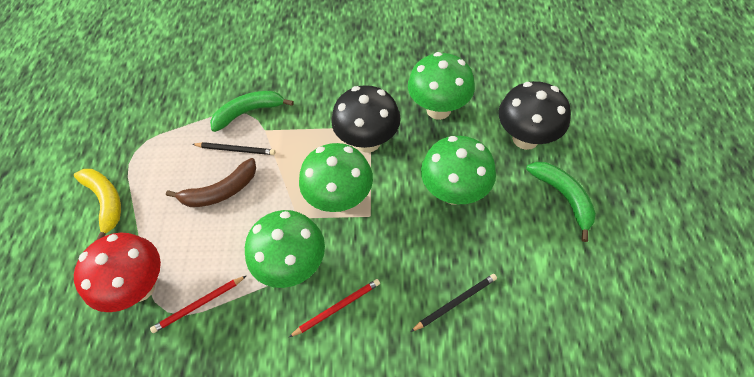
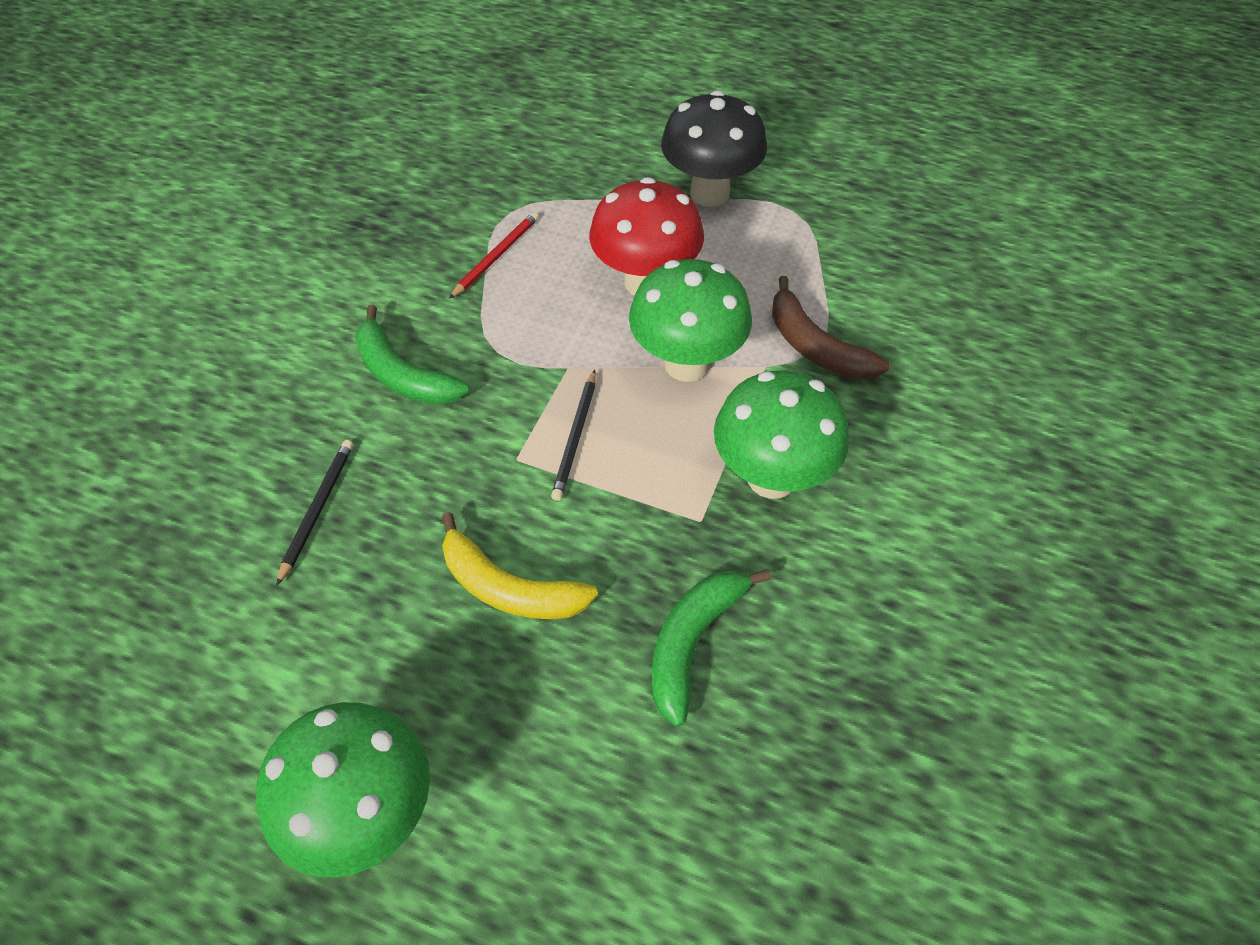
black mushroom: [331,85,401,153] [499,81,571,150] = 2 -> [661,90,767,207] = 1
green mushroom: [245,210,325,288] [299,143,373,212] [408,52,475,120] [421,136,496,205] = 4 -> [256,702,430,878] [629,259,752,382] [714,370,849,499] = 3
red pencil: [150,276,246,333] [289,279,380,337] = 2 -> [449,212,539,299] = 1

